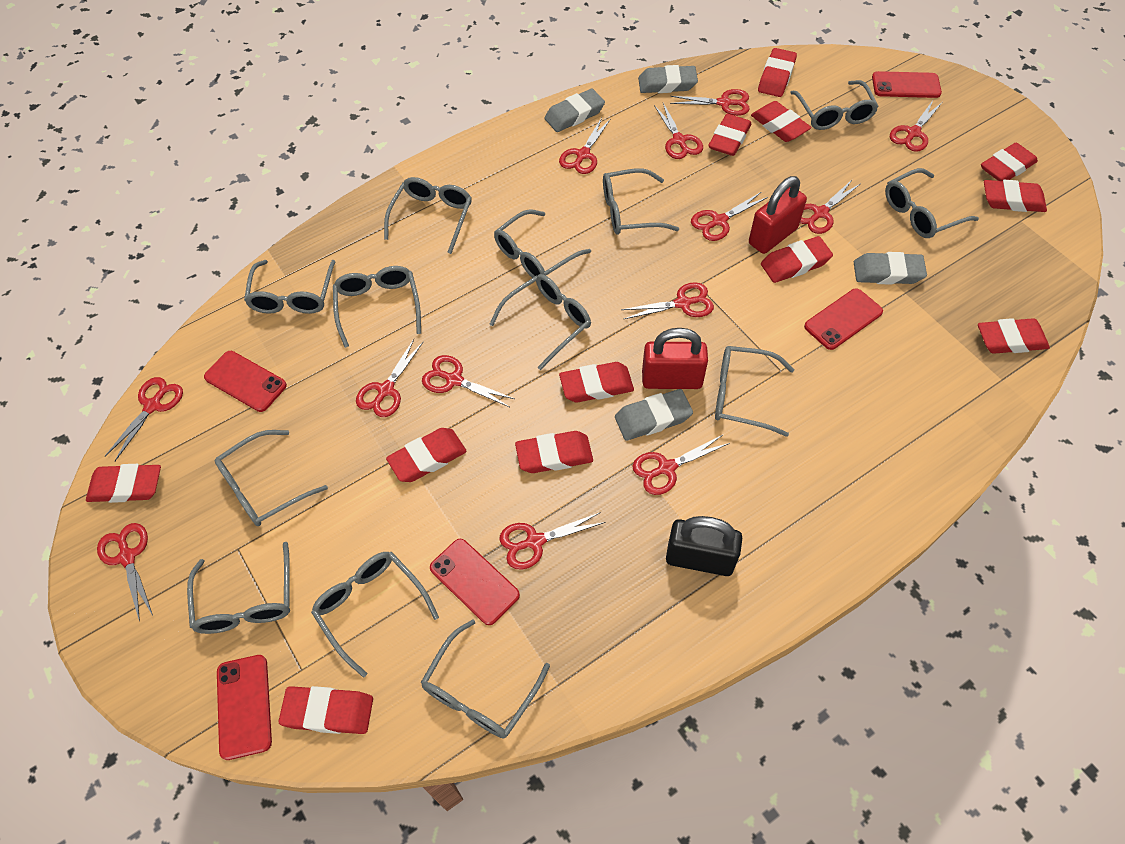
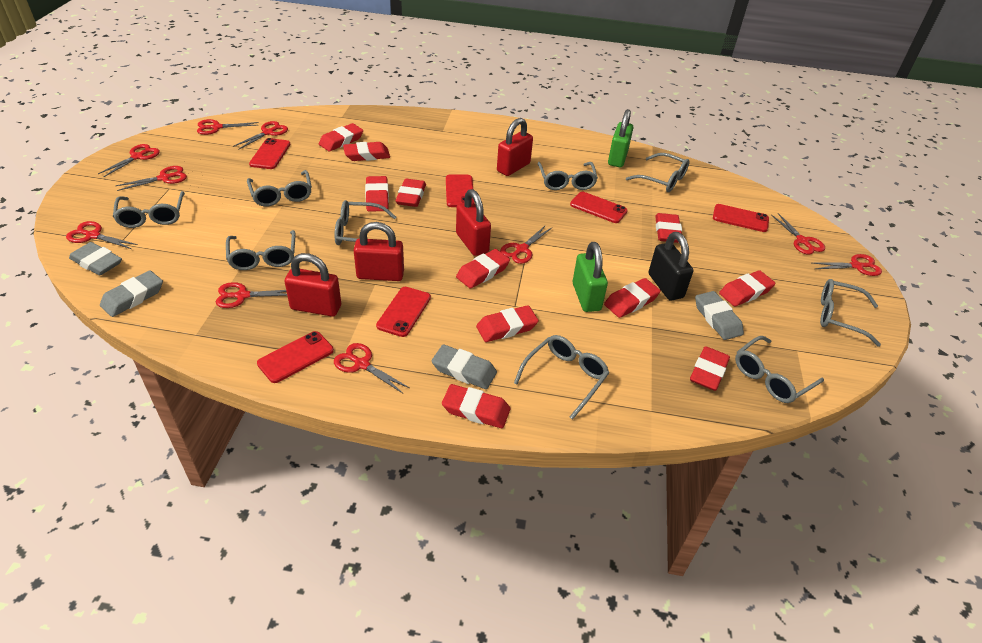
green padlock: none = 0 -> [573,242,608,312] [608,109,633,167] = 2
grey glasses: [187,542,290,634] [215,430,328,526] [244,260,336,314] [311,552,439,677] [333,266,421,348] [384,177,472,254] [421,619,550,739] [489,274,591,370] [494,209,591,278] [603,168,679,235] [715,346,795,437] [790,80,879,130] [885,168,979,238] = 13 -> [113,191,185,228] [226,230,296,270] [247,170,312,207] [334,200,396,245] [514,335,609,420] [538,162,598,190] [626,153,690,192] [735,336,824,403] [820,279,881,347] = 9
red eraser: [86,464,161,503] [279,686,373,734] [386,428,467,482] [515,431,593,473] [559,362,634,402] [708,114,751,156] [751,101,811,142] [758,48,797,97] [761,236,833,283] [978,318,1050,354] [981,143,1038,181] [984,180,1047,212] = 12 -> [319,123,363,151] [343,142,390,161] [365,176,389,212] [395,179,426,207] [442,384,510,428] [456,249,510,289] [476,305,539,342] [604,278,661,318] [655,213,682,243] [690,346,730,391] [719,270,775,306] = 11
red padlock: [642,328,708,389] [749,176,807,254] = 2 -> [284,253,341,317] [354,222,404,281] [456,189,491,256] [497,118,533,176] = 4
red phone: [204,351,287,412] [217,655,272,760] [430,539,520,625] [804,288,883,350] [872,71,942,98] = 5 -> [249,138,290,169] [257,331,334,383] [376,287,431,337] [446,174,475,207] [570,192,628,223] [713,204,769,232] = 6
red scissors: [97,523,153,622] [105,377,183,461] [356,339,424,417] [422,355,515,407] [499,512,606,569] [559,118,611,174] [621,282,714,319] [633,434,730,495] [654,103,703,159] [670,89,750,116] [691,192,768,241] [800,179,860,234] [890,101,942,152] = 13 -> [66,221,138,249] [98,144,160,177] [115,166,187,191] [197,119,259,135] [216,282,287,308] [233,121,288,150] [334,343,410,393] [500,225,552,264] [771,213,825,255] [813,254,882,276] = 10

